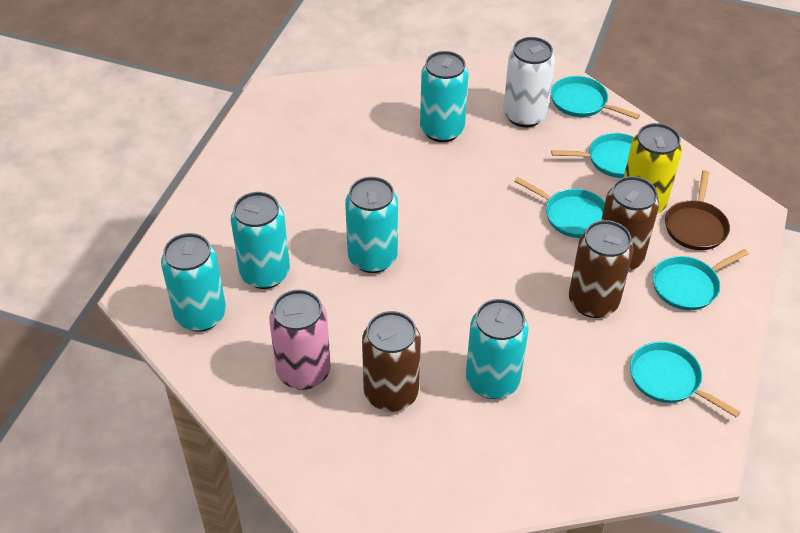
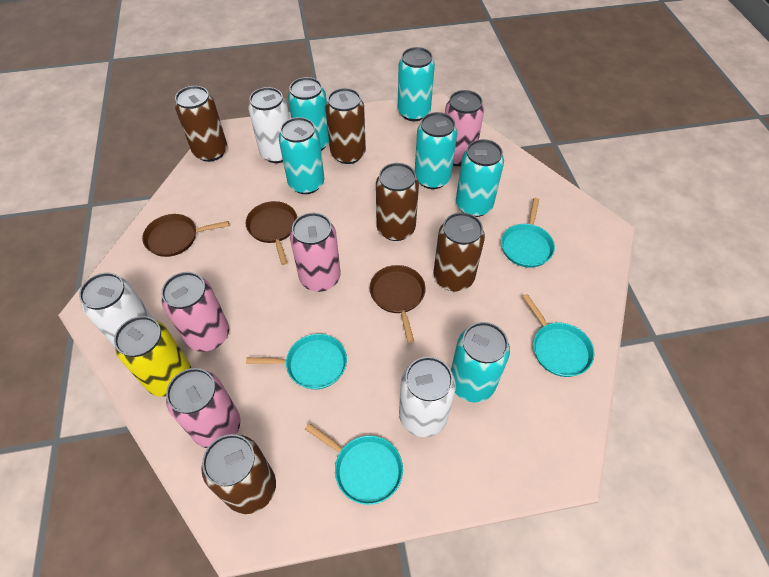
brown can: [362,311,421,412] [569,220,634,318] [601,176,659,271] = 3 -> [175,86,227,162] [201,434,276,514] [325,88,366,164] [376,163,419,241] [434,212,485,291] = 5
brown pan: [665,170,730,250] = 1 -> [142,214,229,257] [245,201,297,265] [370,265,426,343] = 3
pink can: [269,290,331,390] = 1 -> [161,272,229,352] [166,368,240,448] [290,213,341,292] [445,90,484,166] = 4
turquoise can: [161,233,226,332] [231,192,290,289] [345,177,398,273] [420,51,469,142] [466,299,529,399] = 5 -> [279,117,324,194] [288,77,329,151] [398,47,435,121] [415,112,457,189] [451,322,510,402] [456,139,504,217] = 6
turquoise pan: [514,177,605,238] [551,76,640,119] [551,133,634,178] [630,342,740,418] [652,249,749,310] = 5 -> [246,334,347,389] [305,423,403,505] [501,198,555,268] [523,294,595,377] = 4
white can: [503,37,555,128] = 1 -> [79,272,154,347] [248,87,290,163] [399,357,456,437] = 3

